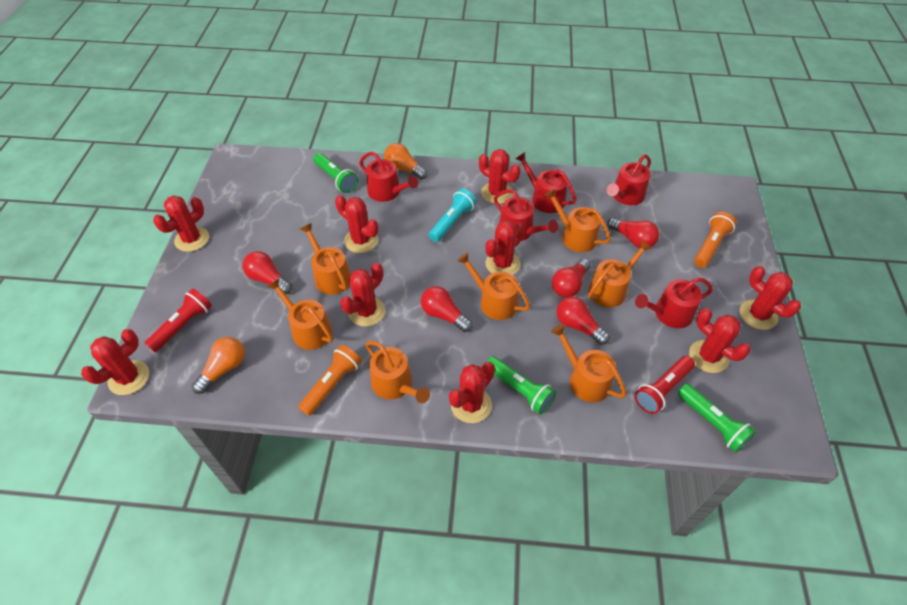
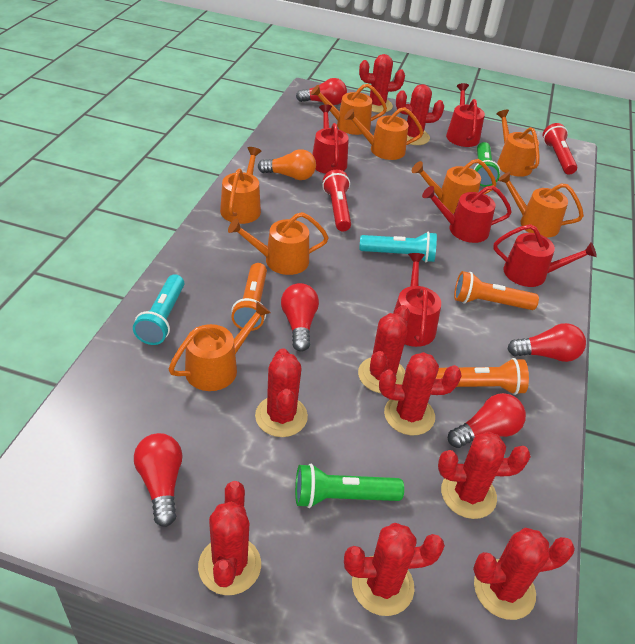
green flashlight: [313,153,358,193] [487,356,556,414] [678,384,756,453] = 3 -> [295,464,404,508] [474,142,500,187] = 2
orange flashlight: [298,345,362,416] [694,212,736,268] = 2 -> [231,263,267,331] [436,358,529,395] [454,271,539,310] = 3
orange light bulb: [192,337,245,394] [384,143,428,180] = 2 -> [258,149,316,180] = 1
orange watering can: [267,278,333,350] [300,223,351,295] [366,341,430,403] [457,253,530,320] [544,188,611,252] [551,324,626,402] [588,240,651,307] = 7 -> [168,301,271,391] [220,147,261,224] [228,212,328,275] [310,84,387,135] [344,107,423,160] [412,159,496,214] [496,110,540,177] [498,172,584,238] = 8
turquoise flashlight: [429,189,477,242] = 1 -> [133,274,185,345] [359,232,437,262] = 2

